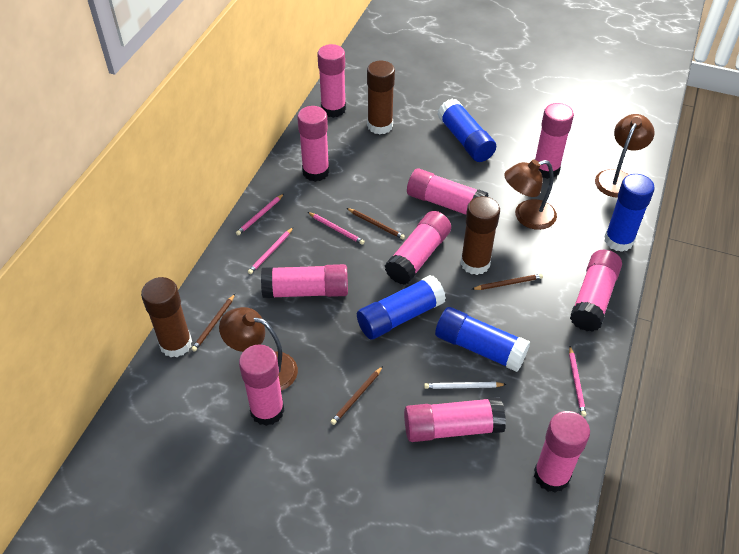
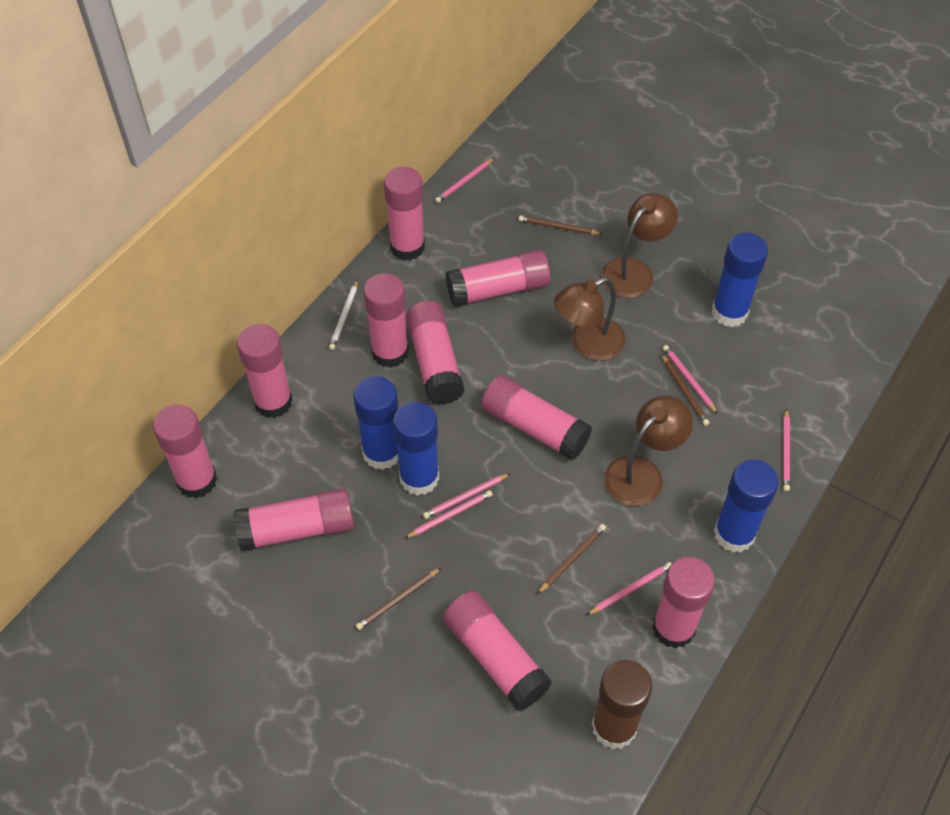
brown glue stick: [141,277,192,357] [367,61,395,134] [461,196,500,275] = 3 -> [592,660,652,749] = 1
pink pencil: [236,194,284,235] [248,228,293,274] [308,212,365,245] [569,346,586,417] = 4 -> [404,490,493,539] [423,473,511,519] [435,158,494,203] [587,562,671,615] [663,345,718,414] [783,408,790,491] = 6

